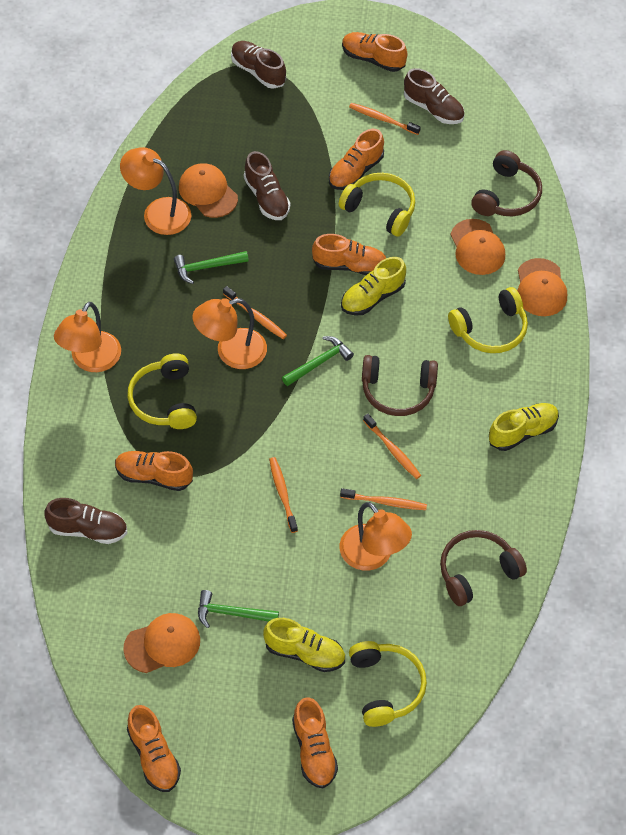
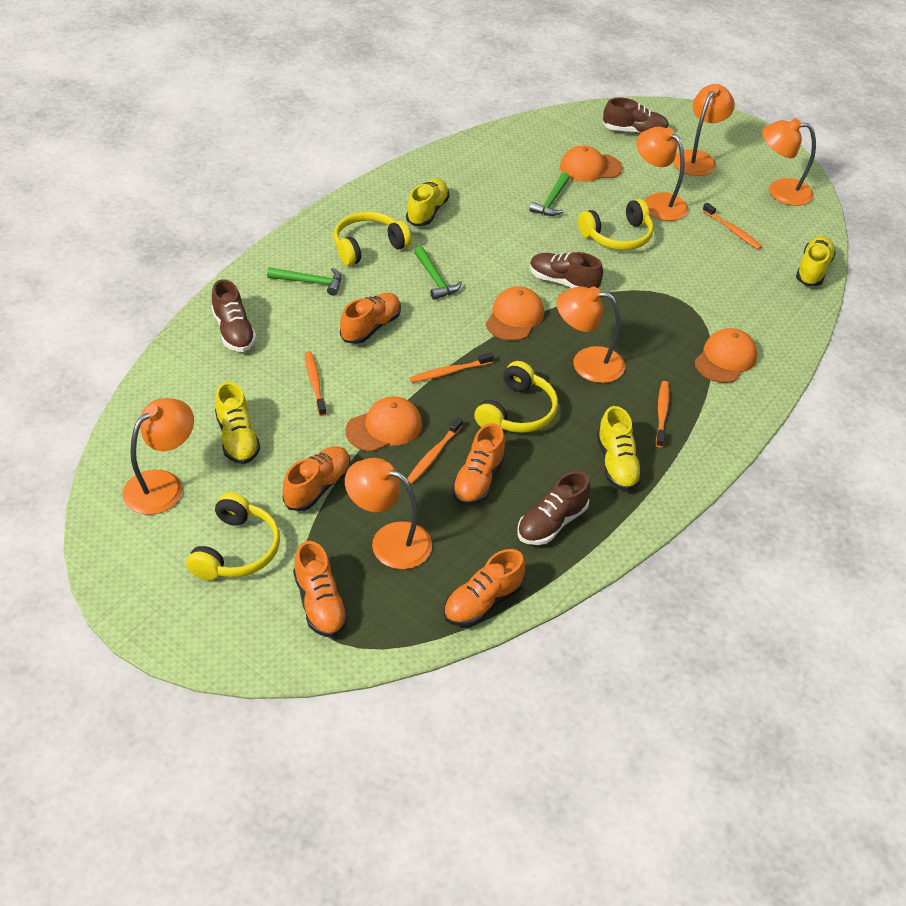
brown headphones: [362,355,438,416] [440,530,527,606] [471,150,542,216] = 3 -> none = 0
orange lamp: [54,302,121,372] [120,147,192,235] [192,298,267,369] [340,502,412,571] = 4 -> [123,398,194,515] [345,458,432,569] [556,286,625,383] [636,127,688,221] [673,84,735,176] [762,118,816,206] = 6
orange shoe: [115,451,193,491] [127,705,181,792] [292,698,338,788] [312,234,386,275] [329,129,384,190] [342,32,407,72] = 6 -> [282,446,351,511] [293,541,348,637] [340,293,401,344] [443,549,525,627] [452,423,506,506] = 5
yellow shoe: [263,618,345,672] [341,257,406,316] [489,403,559,451] = 3 -> [215,382,260,464] [406,178,449,226] [597,406,643,491] [796,236,836,286] = 4

